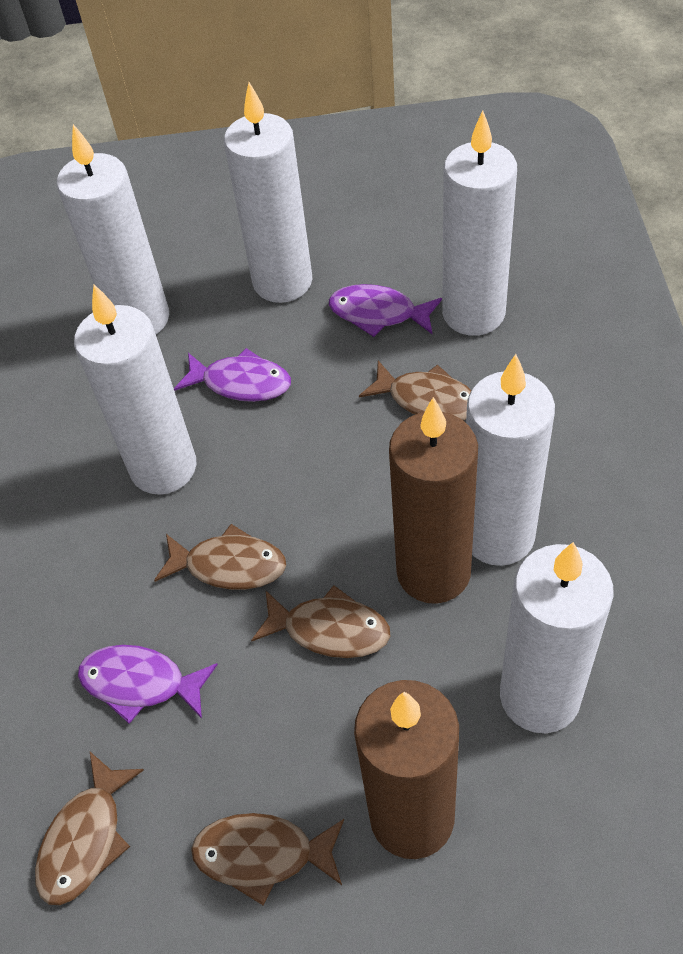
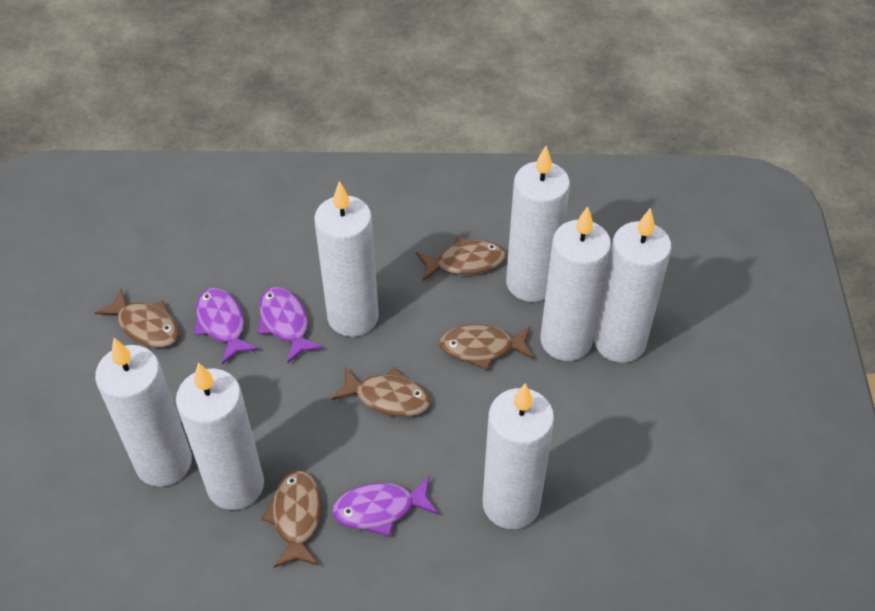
brown candle: [354,680,459,859] [389,397,478,604] = 2 -> none = 0
white candle: [57,124,169,334] [74,284,196,495] [224,82,312,303] [442,111,517,336] [466,354,555,566] [500,542,614,733] = 6 -> [95,338,192,487] [176,363,264,510] [314,181,379,337] [483,383,554,529] [506,146,570,302] [540,206,611,361] [594,208,672,363] = 7

